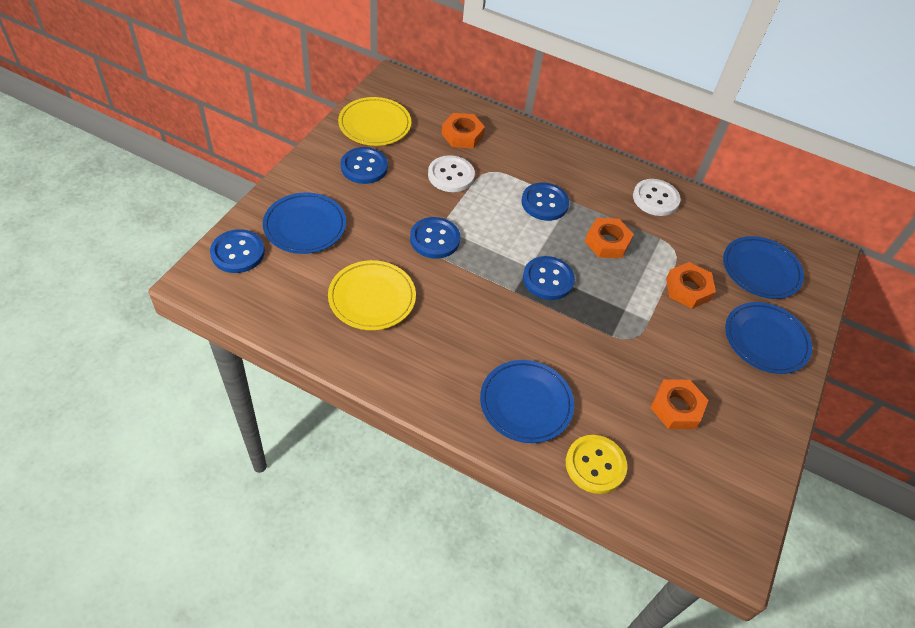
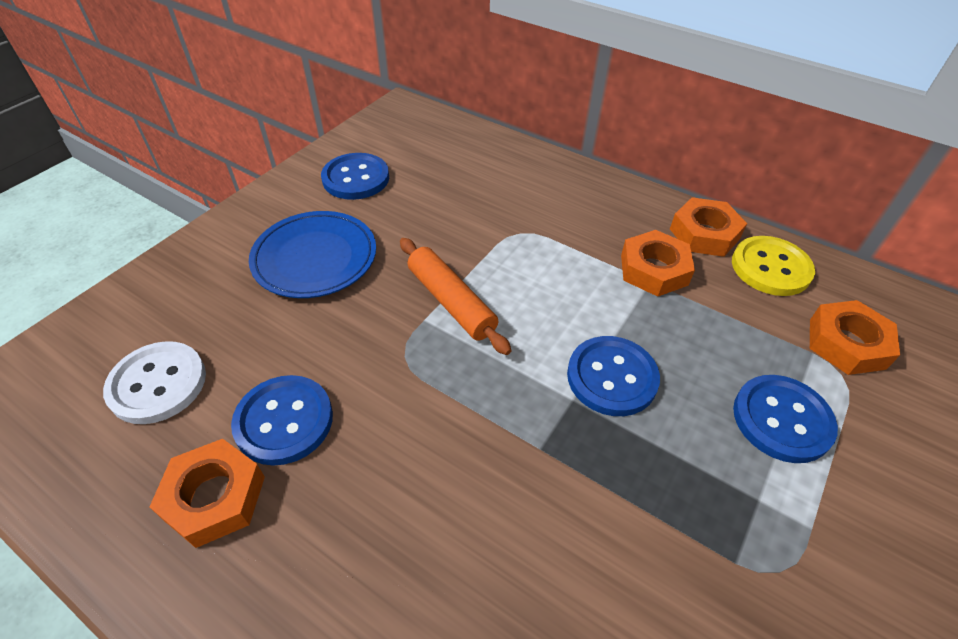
blue button: [210,229,265,273] [341,147,388,184] [410,217,460,259] [521,183,569,221] [523,256,575,300] = 5 -> [231,375,333,466] [321,153,389,200] [567,336,660,416] [733,375,838,463] = 4
blue plate: [263,193,346,254] [480,360,574,443] [723,236,804,299] [725,302,812,374] = 4 -> [249,211,376,298] = 1
orange rolling pin: none = 0 -> [400,238,511,355] = 1
white button: [428,155,475,192] [633,179,681,216] = 2 -> [103,341,206,424] = 1
yellow plate: [328,260,416,330] [338,97,411,146] = 2 -> none = 0

